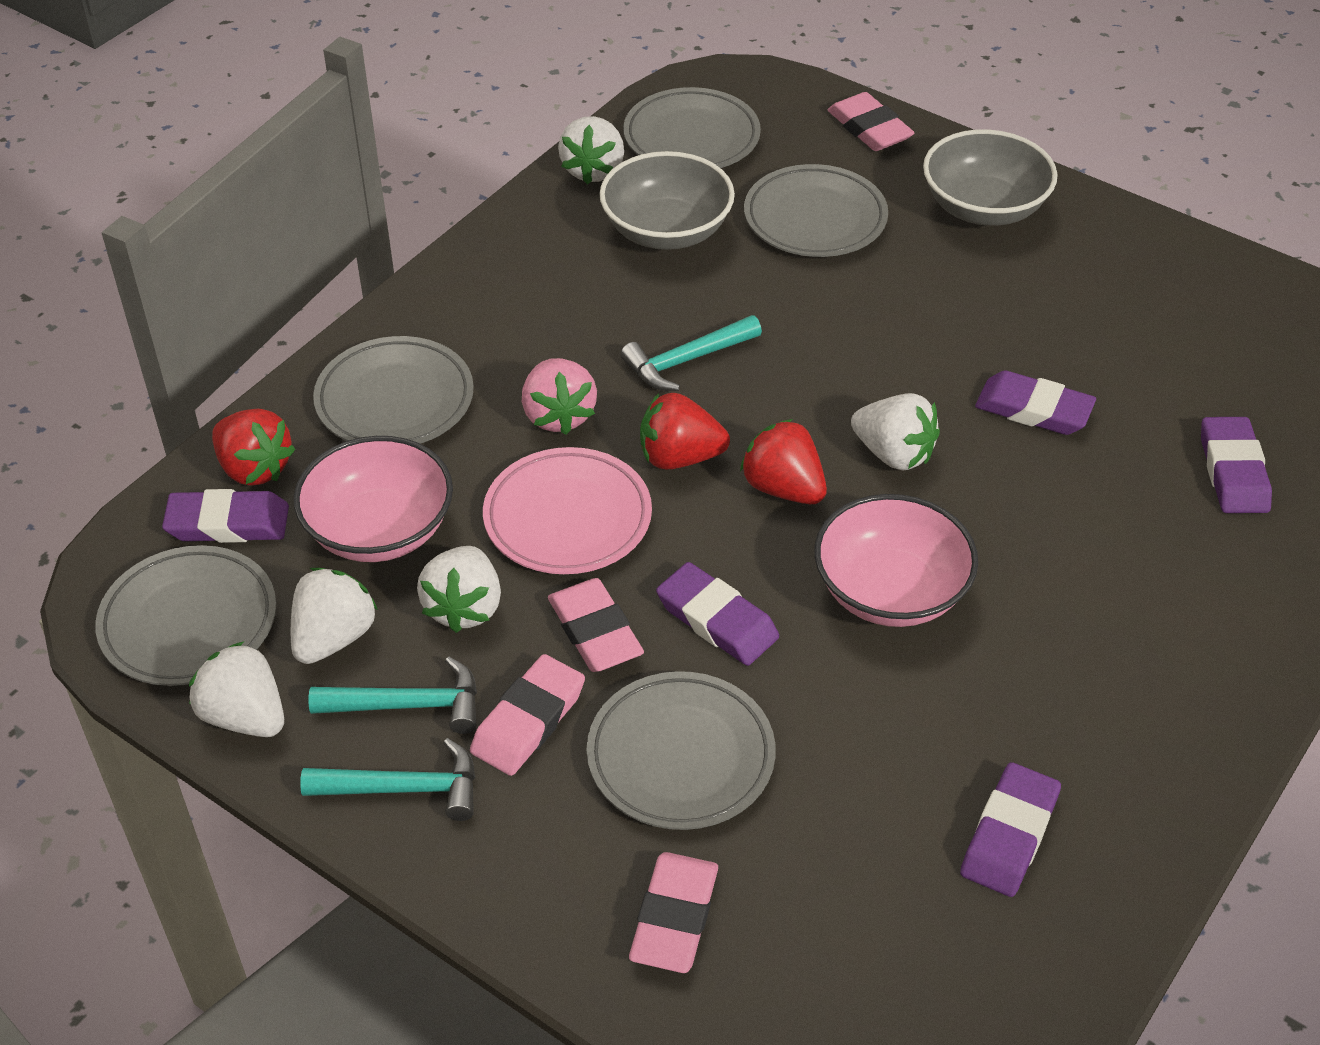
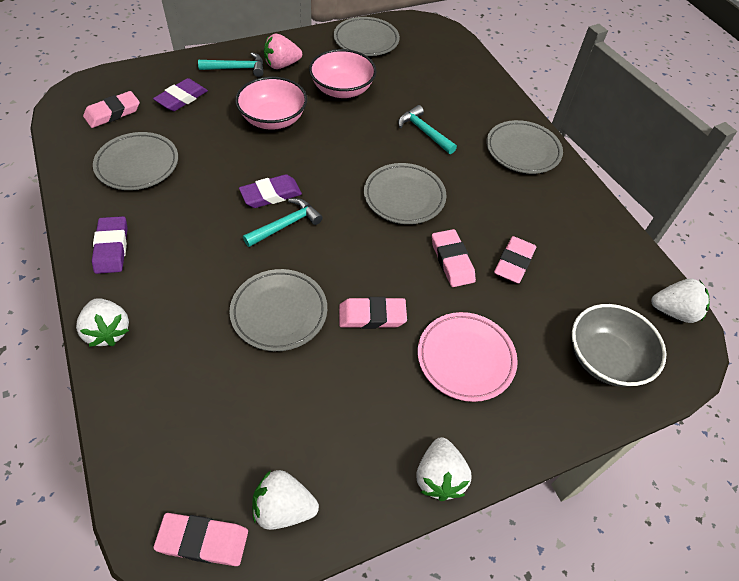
grey bowl: [599,151,735,250] [923,129,1058,226] = 2 -> [572,304,666,387] = 1
pink eraser: [470,654,585,776] [548,578,644,672] [629,852,718,973] [828,92,915,151] = 4 -> [83,91,140,128] [153,513,248,566] [339,297,407,329] [432,229,476,287] [494,236,536,283] = 5
purple eraser: [162,489,289,543] [656,562,779,666] [960,762,1061,897] [975,370,1096,435] [1201,417,1272,513] = 5 -> [92,216,128,274] [153,78,208,111] [239,174,302,208] = 3
red strawberry: [212,409,295,486] [640,393,730,469] [740,419,827,504] = 3 -> none = 0
white strawberry: [189,642,284,737] [291,568,378,664] [417,546,501,633] [558,116,624,184] [851,393,940,471] = 5 -> [76,298,129,347] [252,470,319,530] [416,437,471,501] [651,279,710,323] = 4

